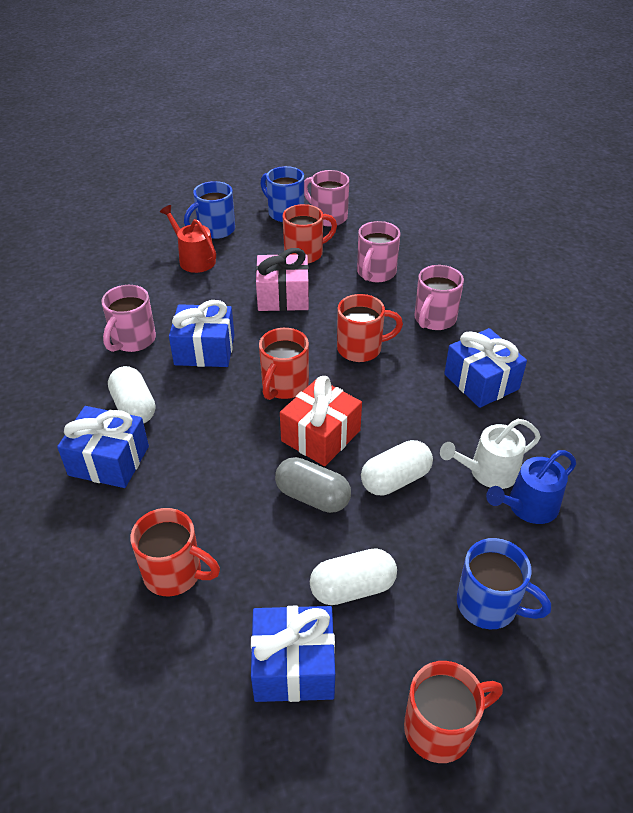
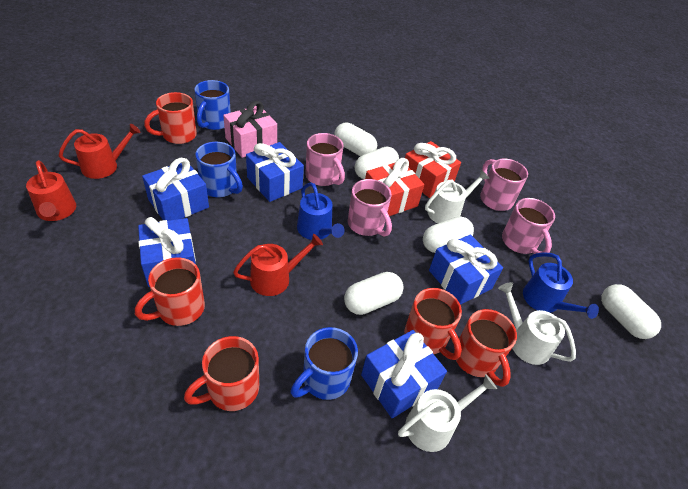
blue gift: [57,406,149,488] [169,300,235,367] [251,606,335,702] [444,328,527,408] = 4 -> [138,217,196,287] [142,158,209,221] [246,142,304,202] [361,330,447,418] [429,234,503,305] = 5
blue watering can: [486,450,576,524] = 1 -> [297,182,345,240] [523,252,599,319] = 2
grey capsule: [275,457,351,513] = 1 -> none = 0
red gift: [280,376,362,466] = 1 -> [365,158,424,216] [405,141,461,198] = 2
red watering can: [160,205,216,273] = 1 -> [26,160,76,221] [58,124,141,179] [233,234,323,296] = 3
white capsule: [108,366,155,423] [310,548,397,605] [361,440,433,496] = 3 -> [334,123,377,156] [344,272,404,315] [355,147,399,179] [423,217,474,253] [601,284,661,339] = 5
white watering can: [440,419,541,489] = 1 -> [398,374,497,452] [425,170,490,223] [498,282,576,365] = 3

